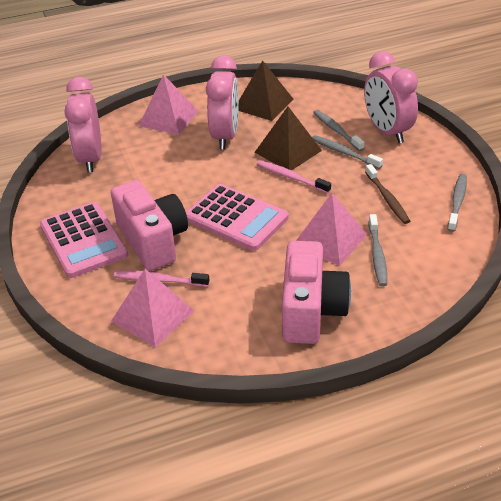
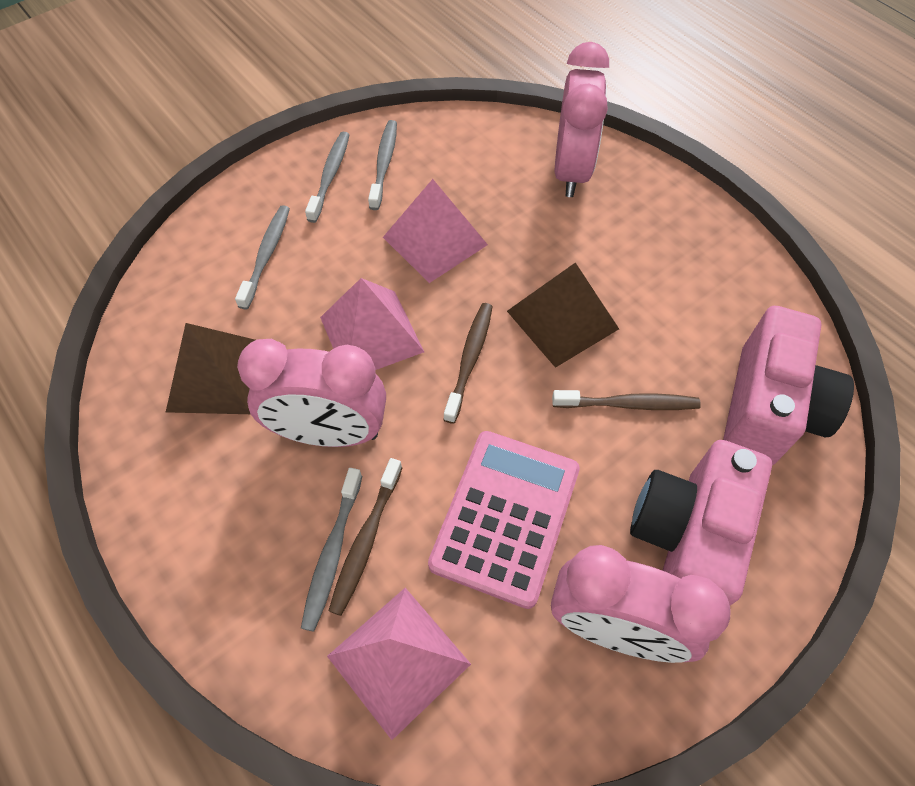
brown toothbrush: [365,164,410,224] = 1 -> [329,458,402,616] [443,303,493,424] [552,390,701,410] = 3
pink calculator: [40,202,128,278] [186,184,289,251] = 2 -> [428,431,580,609] = 1
pink toothbrush: [114,271,209,287] [257,160,331,193] = 2 -> none = 0

